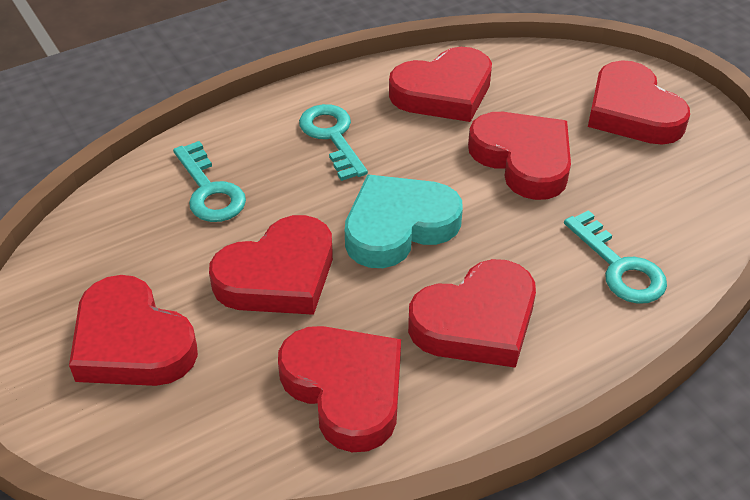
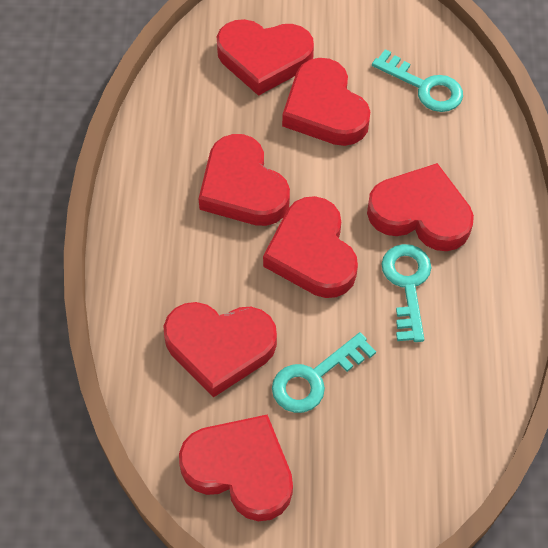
turquoise heart: [345,175,463,268] = 1 -> none = 0

